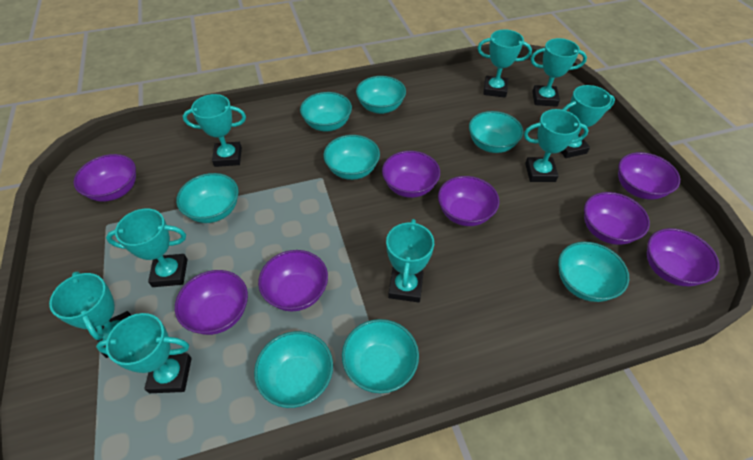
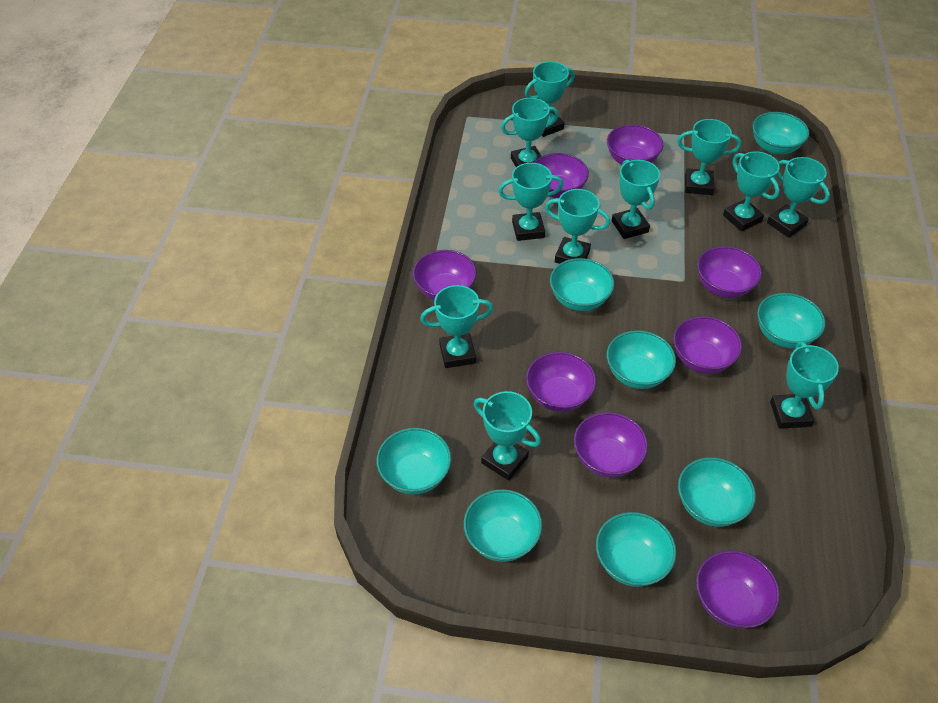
turquoise trophy: [49,272,131,358] [96,313,192,393] [106,209,188,287] [183,94,246,167] [386,219,434,302] [477,30,532,98] [524,109,589,182] [531,38,587,107] [561,85,615,158] = 9 -> [420,285,493,368] [474,391,541,481] [498,163,564,241] [501,98,559,167] [525,61,575,137] [545,189,610,264] [612,160,660,239] [677,119,741,195] [723,152,780,232] [767,157,830,238] [770,342,839,429] = 11

